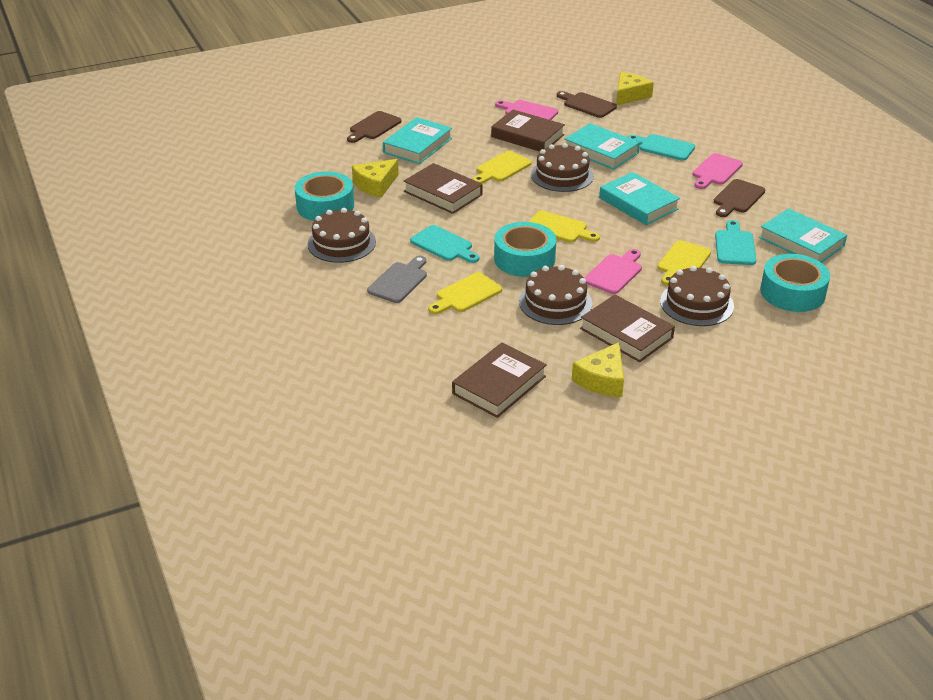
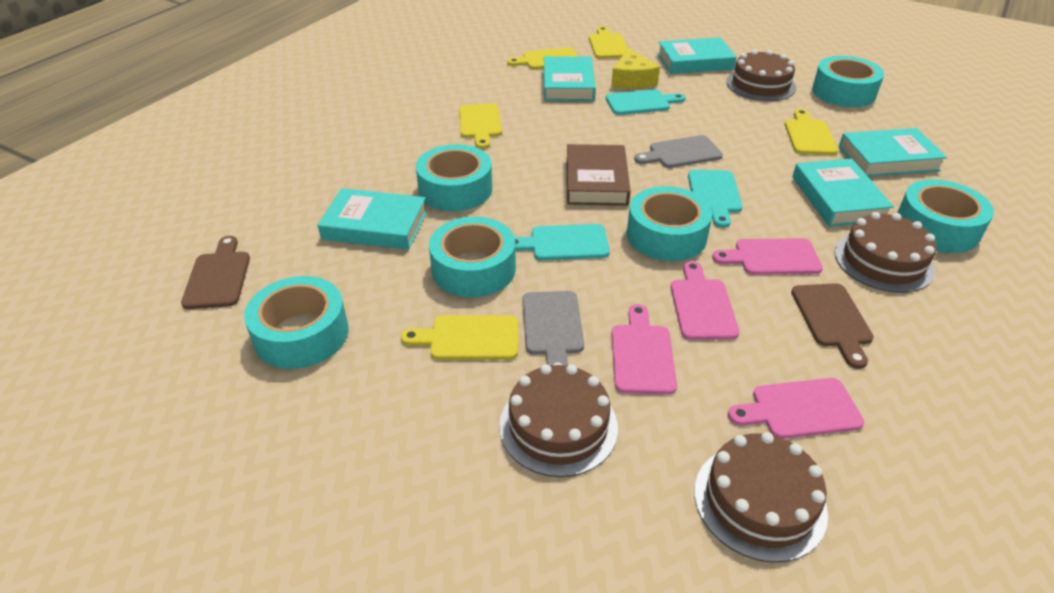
brown book: [404,163,483,214] [452,343,547,418] [491,110,565,152] [580,295,675,362] = 4 -> [566,144,631,206] = 1
brown cutting board: [347,111,402,143] [557,91,617,118] [714,179,765,217] = 3 -> [181,236,250,309] [791,283,874,369] = 2
grey cutting board: [367,256,427,303] = 1 -> [522,291,584,366] [634,135,723,168] = 2
pink cutting board: [495,100,558,120] [584,249,642,294] [692,153,743,189] = 3 -> [611,304,677,395] [671,261,739,340] [712,238,823,275] [728,378,864,439] = 4
turquoise book: [383,117,452,164] [565,123,640,170] [599,172,680,225] [759,208,847,263] = 4 -> [318,188,427,250] [544,56,596,101] [657,37,737,74] [792,159,894,227] [839,128,947,177] = 5
turquoise tape: [295,171,354,221] [494,222,556,277] [760,254,830,312] = 3 -> [244,276,349,369] [416,144,492,211] [429,217,516,297] [627,186,713,261] [812,56,884,107] [897,180,994,253] = 6
yellow cheese: [352,159,399,198] [572,342,624,397] [616,72,654,105] = 3 -> [611,48,660,89] = 1
yellow cutting board: [428,272,502,314] [473,151,532,184] [528,210,600,243] [657,240,711,286] = 4 -> [401,315,518,360] [459,104,502,149] [507,48,578,69] [589,26,628,59] [785,109,838,155] = 5

